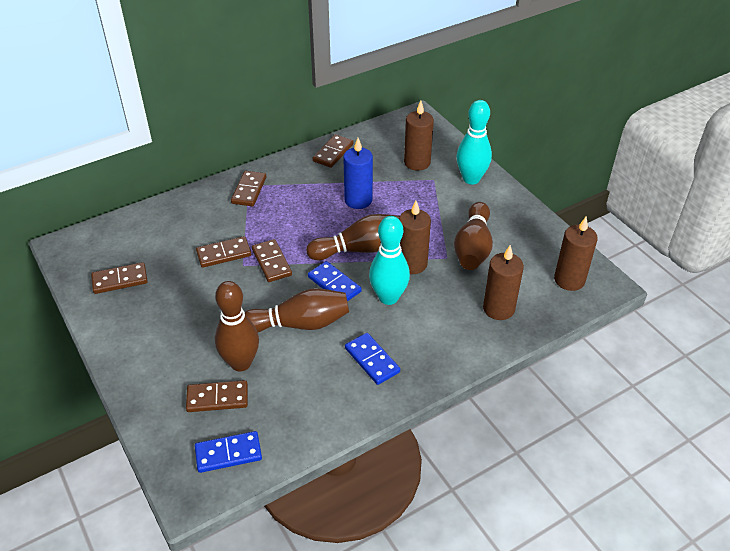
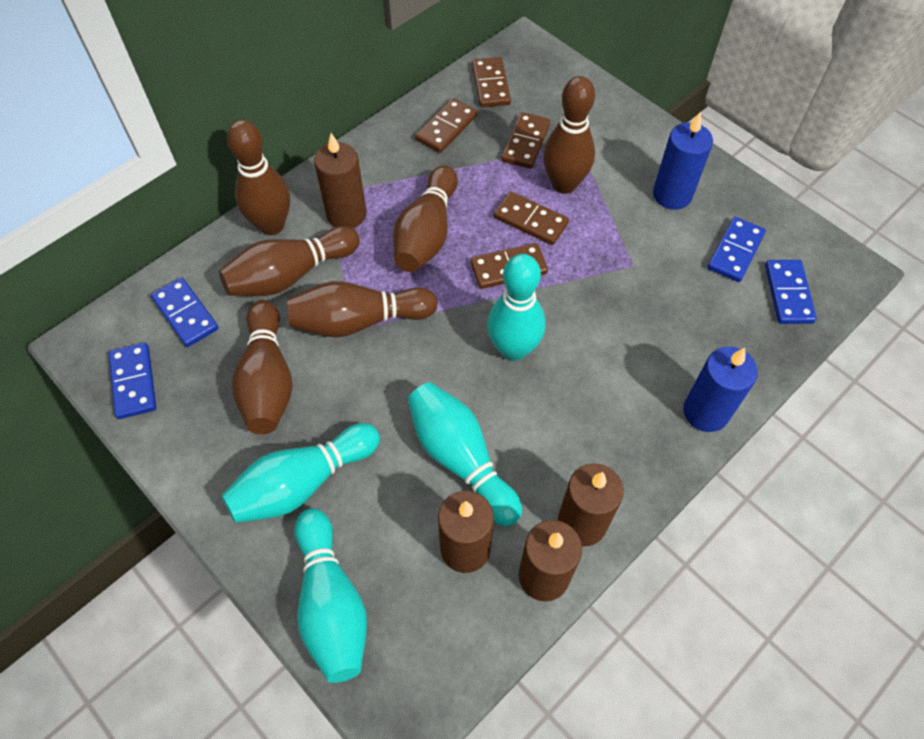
blue candle: [343,138,373,209] = 1 -> [653,112,713,210] [683,347,758,432] = 2
blue domino: [195,431,262,473] [308,261,362,301] [345,333,400,385] = 3 -> [109,342,156,419] [151,277,219,347] [707,217,766,282] [765,260,817,324] = 4
brown bowling pin: [215,281,259,371] [245,288,349,332] [306,214,400,260] [454,202,493,270] = 4 -> [219,226,360,296] [227,120,290,235] [232,300,292,434] [287,281,438,338] [393,165,458,272] [543,76,595,194] = 6
brown domino: [91,262,148,294] [186,380,248,412] [196,236,251,268] [231,171,266,206] [252,239,292,282] [313,134,353,168] = 6 -> [415,98,477,153] [470,243,548,289] [472,57,511,107] [494,191,569,245] [501,112,550,169] = 5
turquoise bowling pin: [369,216,410,305] [457,100,492,185] = 2 -> [221,423,380,523] [294,508,367,683] [408,382,522,527] [487,254,545,361] = 4

